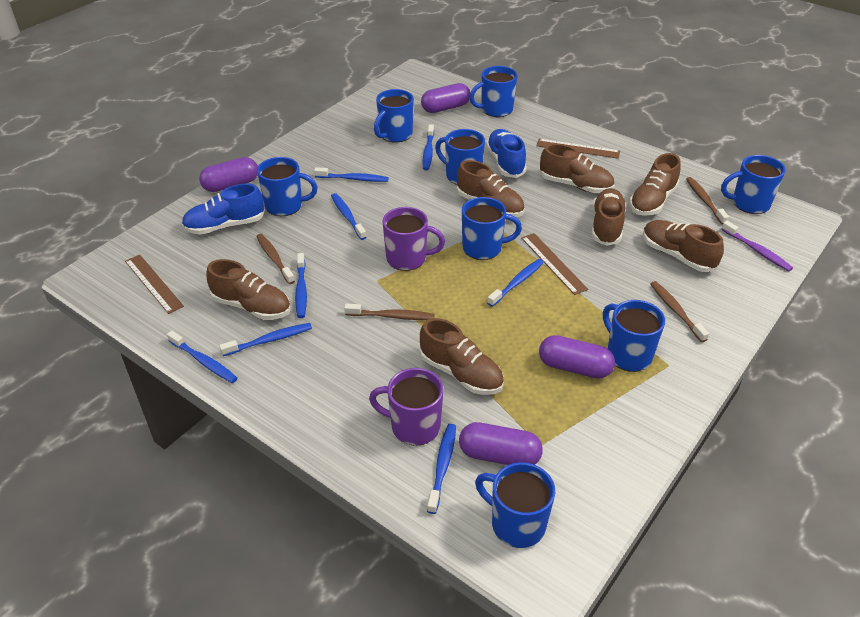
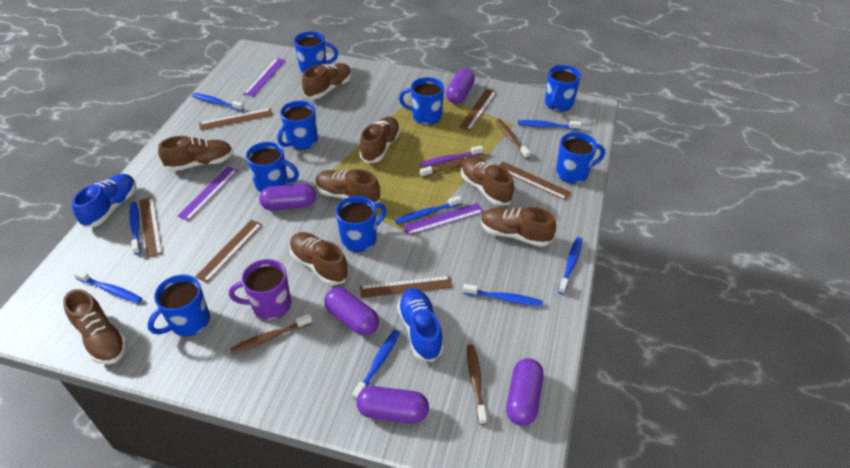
brown ruler: [125,255,184,314] [521,233,588,295] [536,139,620,159] = 3 -> [139,197,162,258] [195,220,262,283] [199,108,273,130] [360,276,452,298] [459,89,497,131] [499,162,572,200] = 6
brown shoe: [206,259,291,320] [420,318,504,395] [457,160,525,217] [540,144,614,193] [592,188,626,246] [629,153,681,216] [643,220,724,272] = 7 -> [63,289,127,365] [158,136,233,171] [289,232,349,285] [302,63,351,99] [316,169,380,203] [359,117,400,163] [461,157,514,206] [481,207,556,247] = 8
purple capsule: [199,157,258,192] [421,83,470,113] [459,422,543,465] [539,335,615,379] = 4 -> [259,183,316,211] [324,287,379,336] [356,386,429,423] [446,69,475,104] [506,358,544,426] = 5
purple mug: [369,368,444,446] [383,207,445,271] = 2 -> [229,259,291,320] = 1
purple ruler: none = 0 -> [177,166,238,221] [243,58,286,96] [402,203,484,236] = 3

